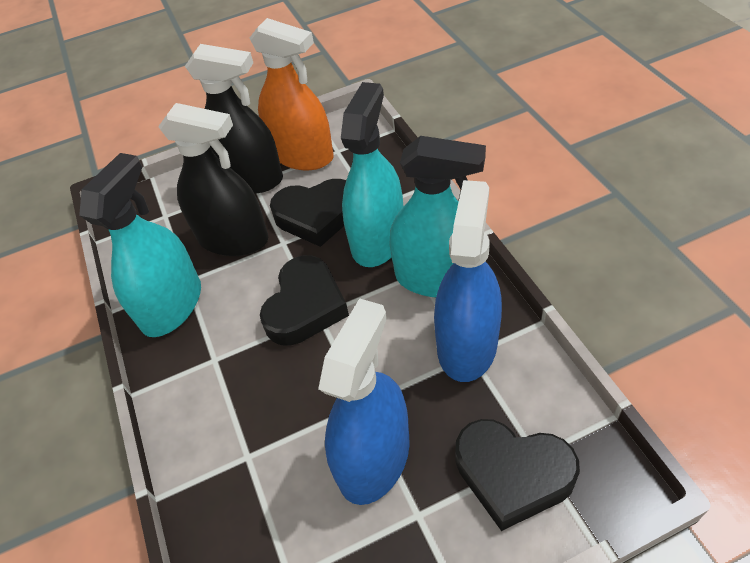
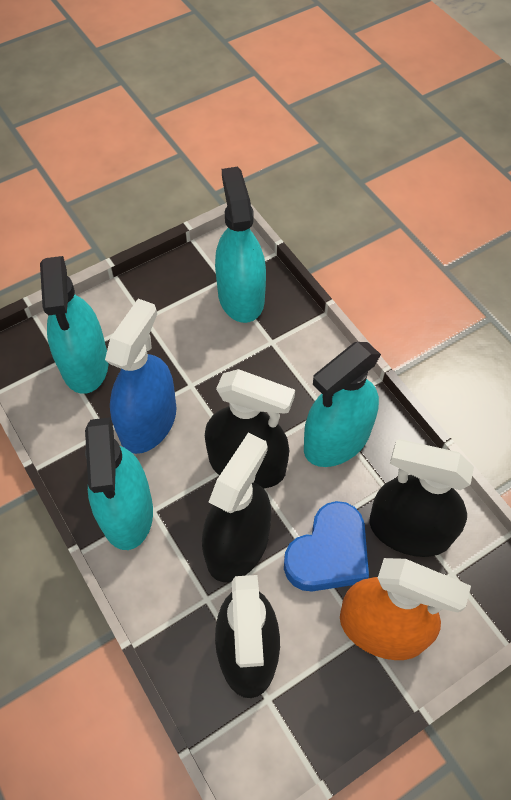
black heart: [260,255,349,346] [270,179,346,247] [456,419,580,531] = 3 -> none = 0
black spray bottle: [158,103,268,256] [185,44,283,194] = 2 -> [202,433,271,582] [205,369,295,489] [215,575,280,698] [369,439,474,557] = 4
blue heart: none = 0 -> [284,501,369,591] = 1
blue spray bottle: [318,298,410,505] [434,180,502,382] = 2 -> [105,299,177,454] = 1
turquoise spray bottle: [79,153,201,337] [341,82,403,267] [390,136,486,297] = 3 -> [40,256,108,394] [85,417,153,550] [215,167,266,323] [304,342,381,467] = 4

